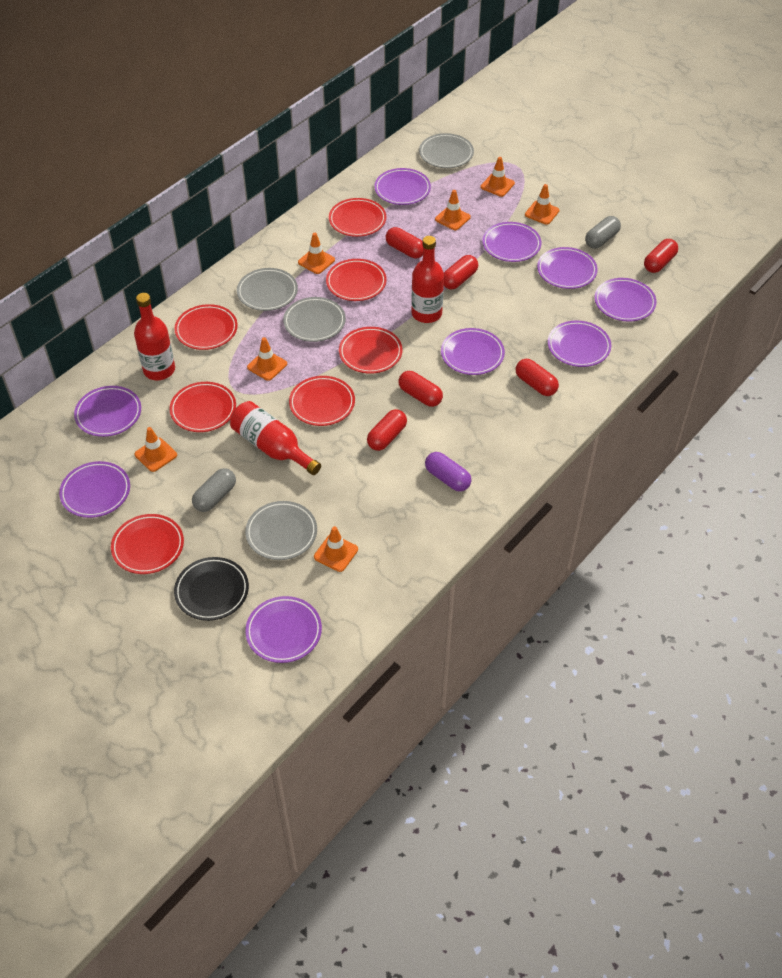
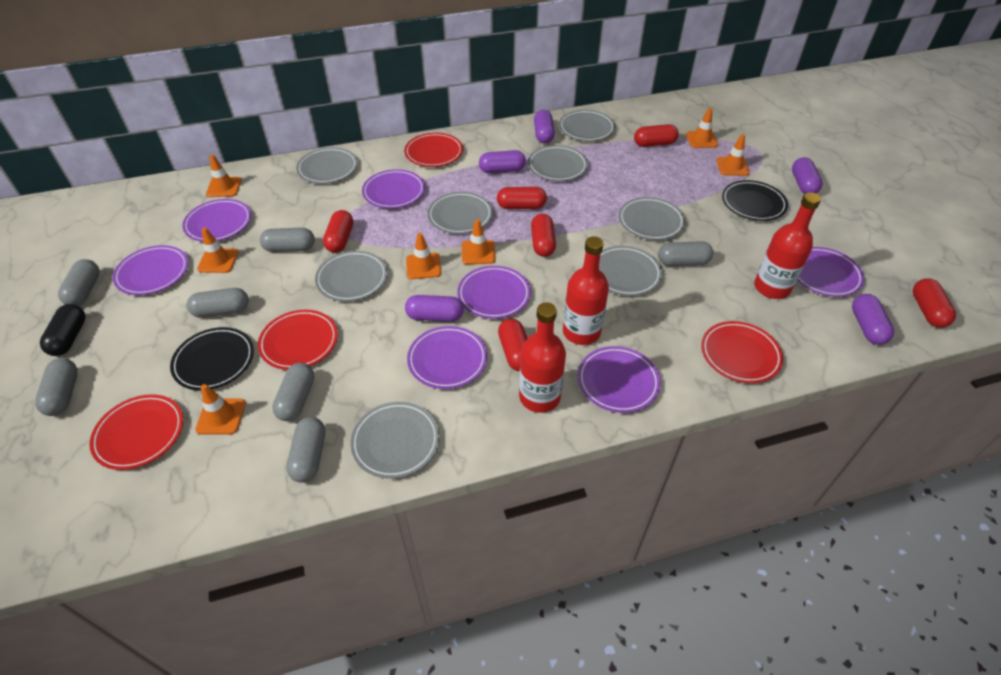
black capsule: none = 0 -> [40,304,85,356] = 1
black plate: [174,557,249,621] = 1 -> [170,327,254,391] [722,180,788,221] = 2
grey capsule: [192,468,236,512] [585,216,621,249] = 2 -> [35,358,78,416] [58,259,100,306] [187,288,249,318] [260,228,315,252] [272,363,314,421] [286,417,325,483] [658,241,713,266] = 7
grey plate: [237,268,298,311] [245,501,317,560] [283,297,346,342] [419,133,474,168] = 4 -> [296,147,358,184] [315,251,388,301] [350,402,440,479] [427,192,493,234] [528,145,588,181] [559,110,615,141] [599,246,662,296] [619,197,685,240] = 8
purple capsule: [425,452,471,491] = 1 -> [405,295,464,322] [479,150,526,173] [534,110,555,144] [792,157,823,194] [852,294,894,345] = 5
purple plate: [59,461,130,518] [74,386,141,437] [245,596,322,663] [374,168,431,205] [441,328,505,375] [482,222,541,262] [537,247,598,289] [548,321,611,367] [594,278,656,322] = 9 -> [113,245,188,295] [182,199,251,242] [362,169,425,209] [407,326,487,389] [457,266,531,319] [578,346,661,413] [797,247,864,297] = 7
red plate: [111,514,184,574] [169,382,236,432] [175,304,238,350] [289,376,355,426] [326,259,387,301] [329,198,386,237] [339,327,402,374] = 7 -> [90,394,183,470] [258,310,338,370] [404,133,463,167] [701,321,783,383] = 4

